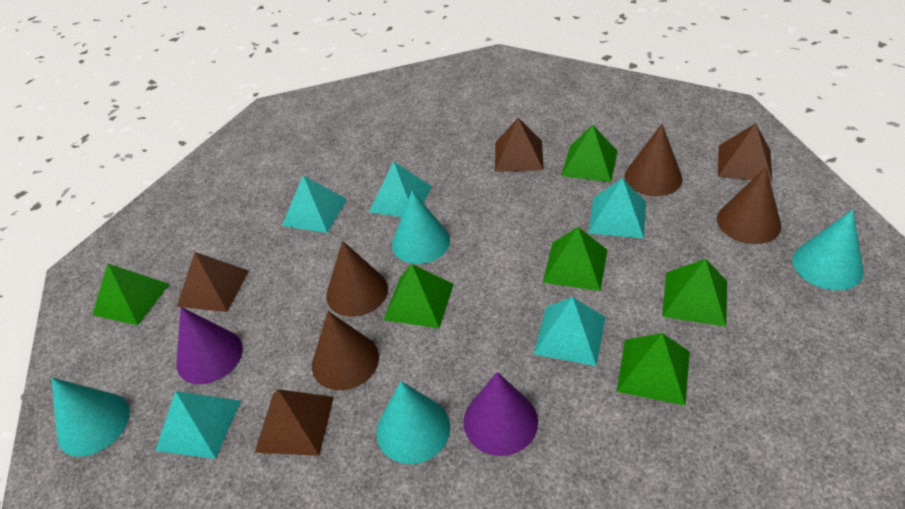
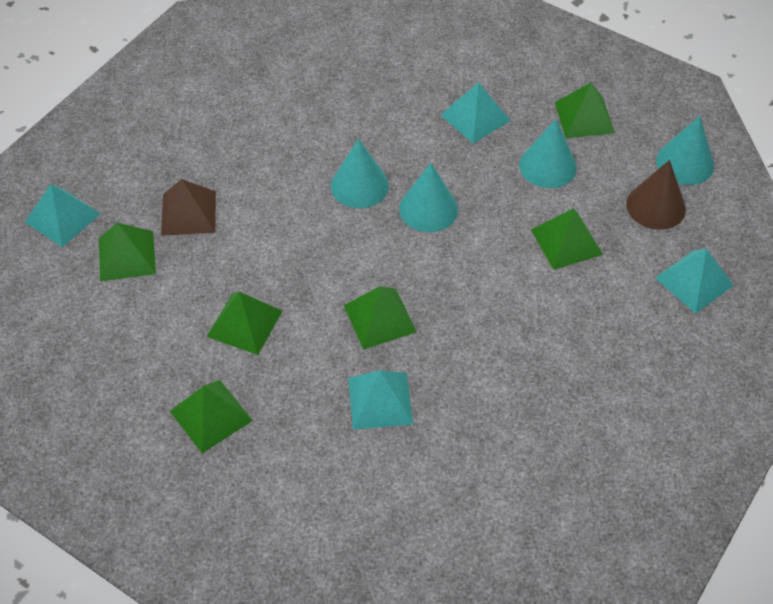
brown cone: [312,311,379,390] [326,241,388,317] [625,124,682,196] [717,167,781,244] = 4 -> [626,160,686,230] = 1
brown pyramid: [177,252,249,312] [255,389,334,456] [495,118,544,172] [718,123,772,182] = 4 -> [161,179,216,236] = 1
purple cone: [176,307,243,384] [463,372,538,456] = 2 -> none = 0
turquoise pyramid: [155,391,241,459] [282,175,347,233] [369,161,432,217] [534,297,606,366] [589,178,646,239] = 5 -> [25,184,101,247] [348,370,413,430] [441,82,511,144] [655,249,734,314] = 4

